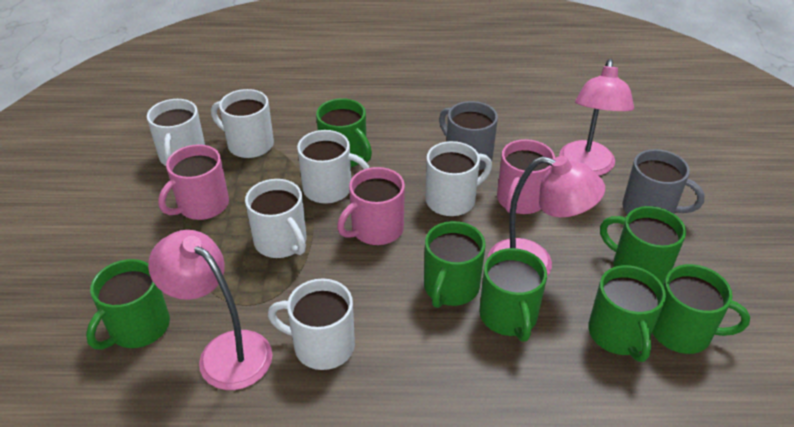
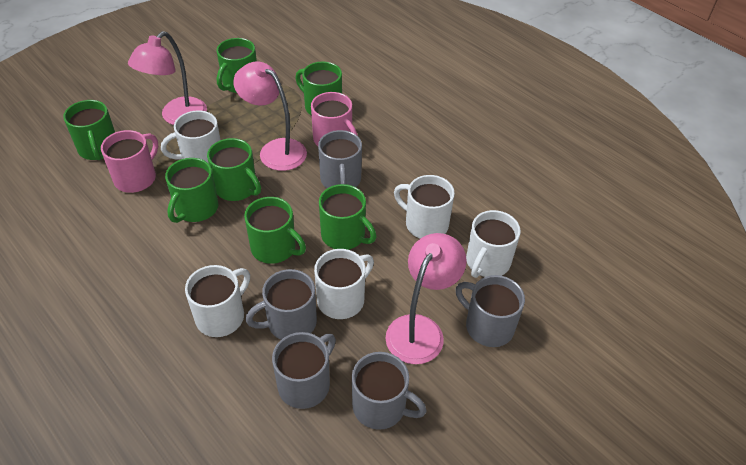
grey mug: [439,101,498,170] [622,149,705,215] = 2 -> [246,269,317,340] [272,332,336,409] [318,130,362,188] [352,352,427,430] [456,275,525,347] = 5
pink mug: [158,144,229,220] [337,167,405,245] [497,139,555,214] = 3 -> [101,130,158,193] [311,92,358,146] = 2
white mug: [147,99,205,166] [211,89,274,158] [245,179,306,258] [268,278,355,370] [297,130,369,204] [425,141,492,216] = 6 -> [161,110,220,164] [185,265,250,337] [314,249,374,319] [394,175,455,239] [466,210,521,278] = 5

